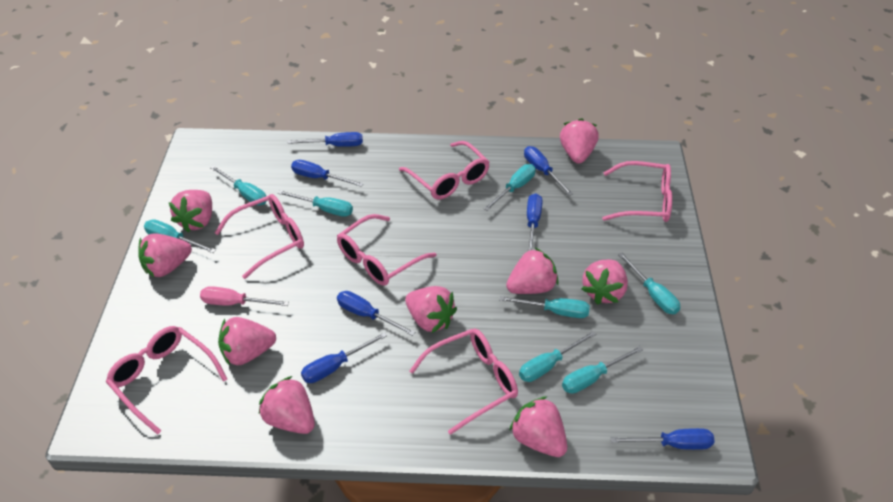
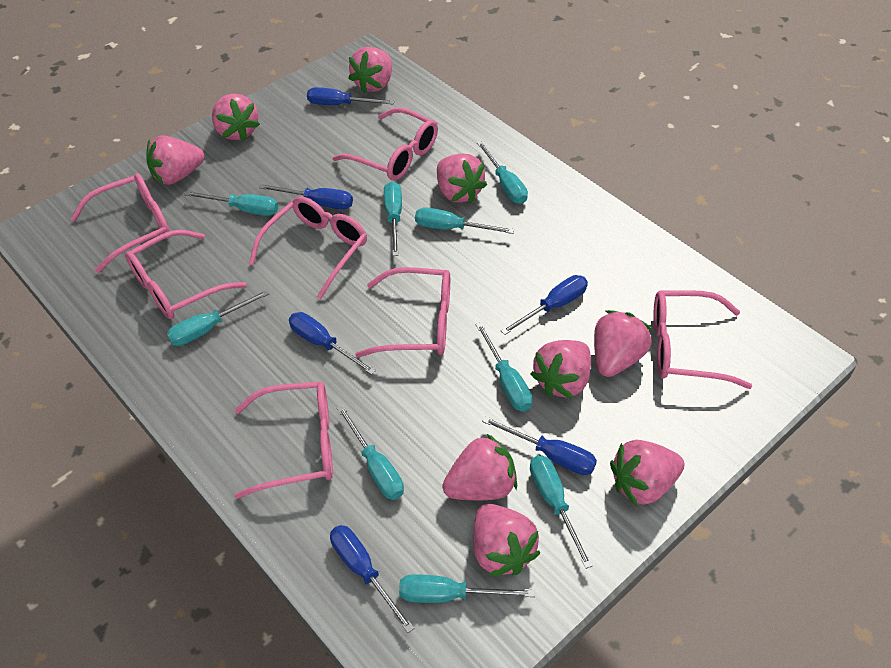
blue screwdriver: [287,132,363,147] [291,160,364,187] [301,332,387,383] [337,291,415,336] [524,146,573,196] [527,193,542,251] [610,428,714,450] = 7 -> [259,184,353,210] [289,312,376,375] [307,87,395,105] [330,525,415,633] [482,416,597,475] [501,275,588,335] = 6
pink glasses: [106,326,227,435] [215,194,304,279] [337,214,436,286] [399,141,490,200] [410,329,518,435] [602,161,672,222] = 6 -> [70,173,170,273] [125,230,246,319] [235,381,333,499] [249,197,367,299] [332,108,438,181] [355,267,450,357] [653,290,752,389] = 7
pink screwdriver: [200,286,289,306] = 1 -> none = 0
turquoise screwdriver: [144,219,216,253] [210,165,267,205] [277,190,353,217] [483,164,536,211] [499,296,590,318] [519,331,596,382] [562,346,643,394] [618,253,680,314] = 8 -> [167,290,269,346] [184,191,278,216] [337,405,404,500] [384,181,402,256] [399,574,535,603] [415,207,514,234] [476,322,532,411] [477,141,528,204] [530,455,593,569] = 9

